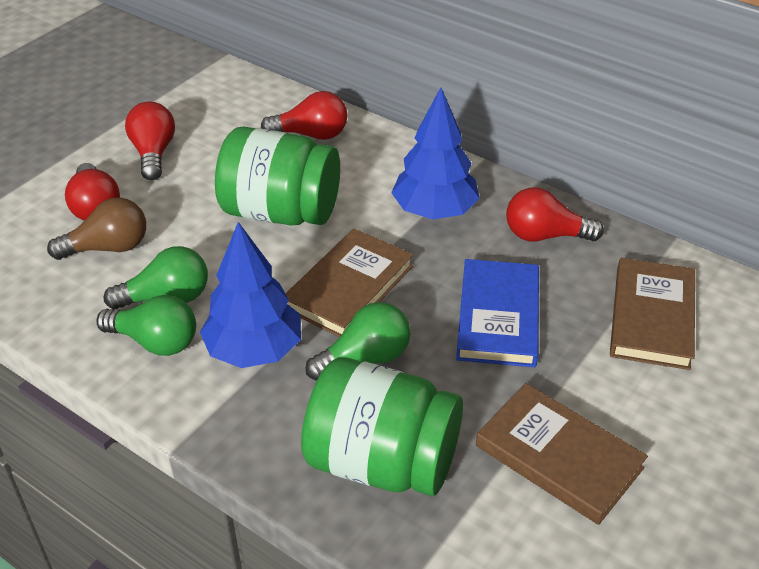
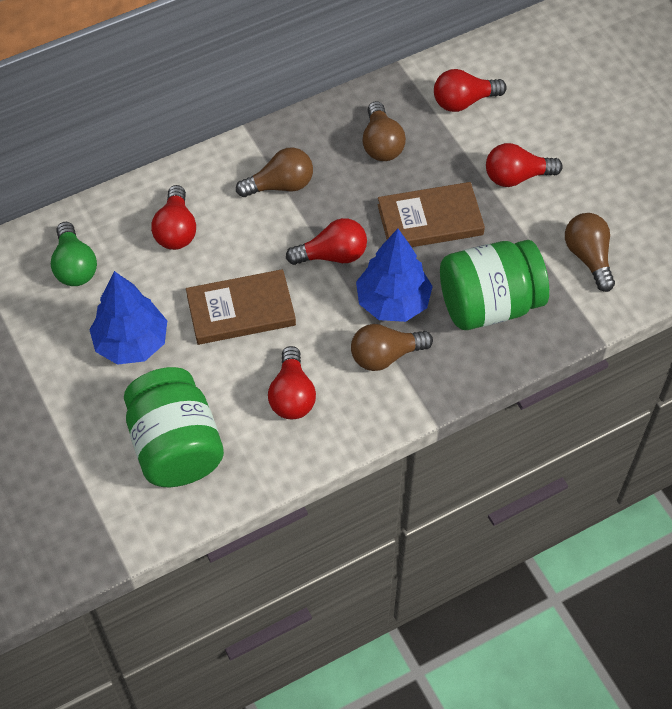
blue book: [456,259,539,367] = 1 -> none = 0
brown book: [285,228,413,337] [476,383,648,525] [610,258,695,370] = 3 -> [186,269,296,345] [378,182,485,247] = 2
brown light bulb: [47,197,146,260] = 1 -> [236,147,313,197] [351,324,433,371] [362,101,406,161] [565,213,615,292] = 4
green light bulb: [97,295,196,356] [104,246,208,309] [305,302,410,381] = 3 -> [51,222,97,286] = 1
red light bulb: [65,163,120,221] [125,102,175,180] [261,91,347,140] [506,187,604,242] = 4 -> [151,185,196,250] [268,346,316,419] [286,218,367,265] [434,69,507,112] [486,143,563,187] = 5

